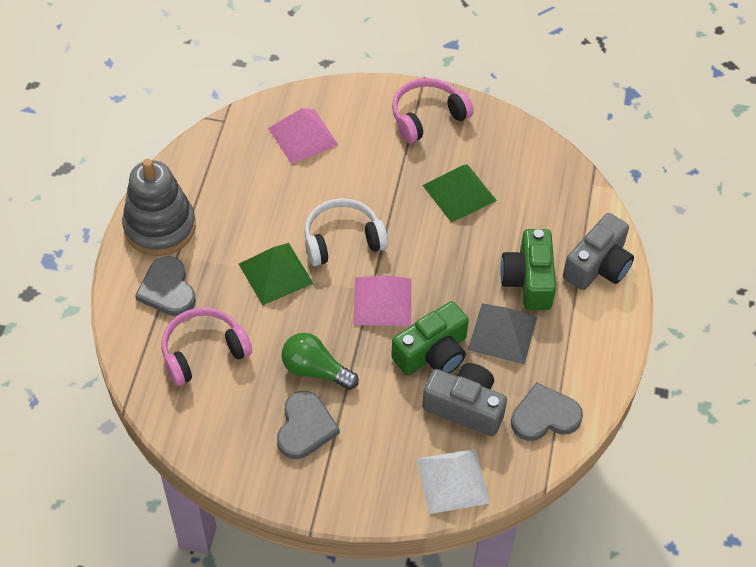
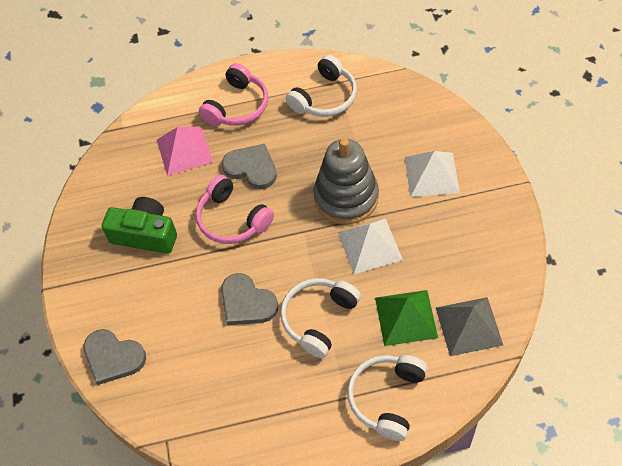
green camera: [391,301,469,375] [500,229,556,310] = 2 -> [102,197,177,254] = 1
green light bulb: [282,333,359,390] = 1 -> none = 0
green pyramid: [239,243,314,306] [423,164,497,223] = 2 -> [375,290,438,346] = 1
grey camera: [422,363,507,436] [563,213,634,290] = 2 -> none = 0
pink pyramid: [268,108,338,164] [354,275,411,326] = 2 -> [157,127,213,176] = 1
white headphones: [304,198,388,266] = 1 -> [280,278,361,358] [286,55,357,117] [347,355,428,441] = 3
white pyramid: [416,449,490,514] = 1 -> [338,218,403,274] [405,151,460,197] = 2

